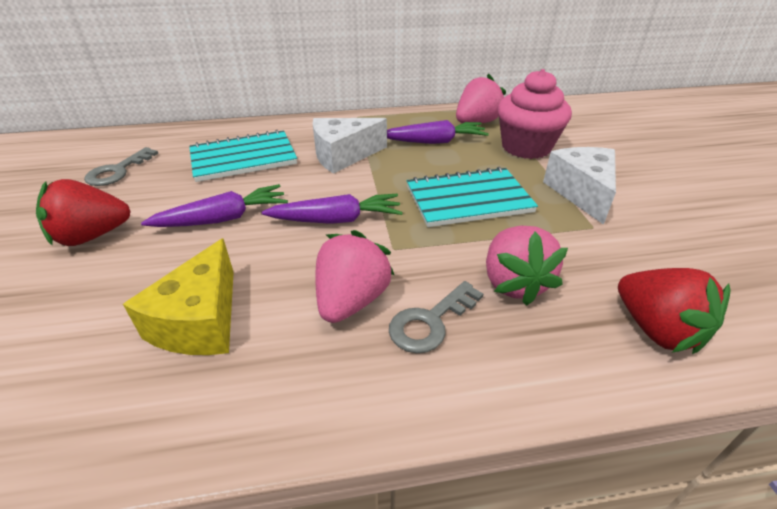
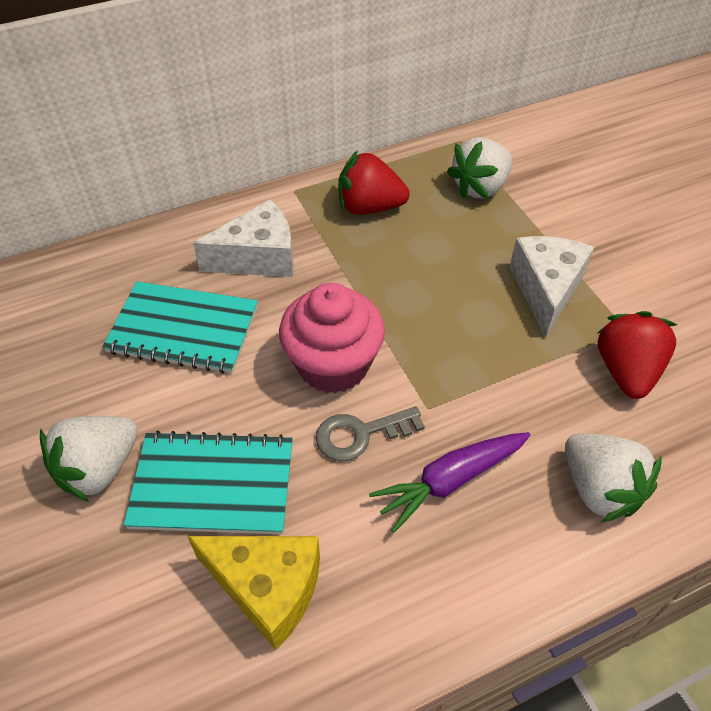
grey key: [84,147,158,186] [389,281,483,353] = 2 -> [316,406,425,461] = 1
pink strawberry: [315,230,395,323] [456,74,506,123] [486,226,568,306] = 3 -> none = 0
purple carrot: [141,184,288,227] [261,194,403,224] [387,120,489,144] = 3 -> [369,432,530,533] = 1
white strawberry: none = 0 -> [40,416,138,502] [447,137,512,198] [565,433,662,523] = 3

